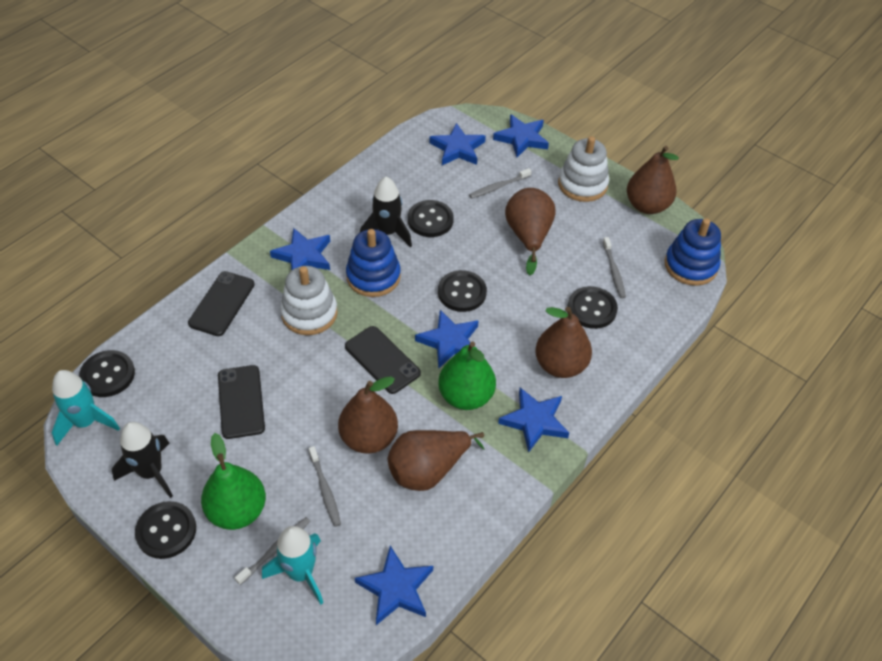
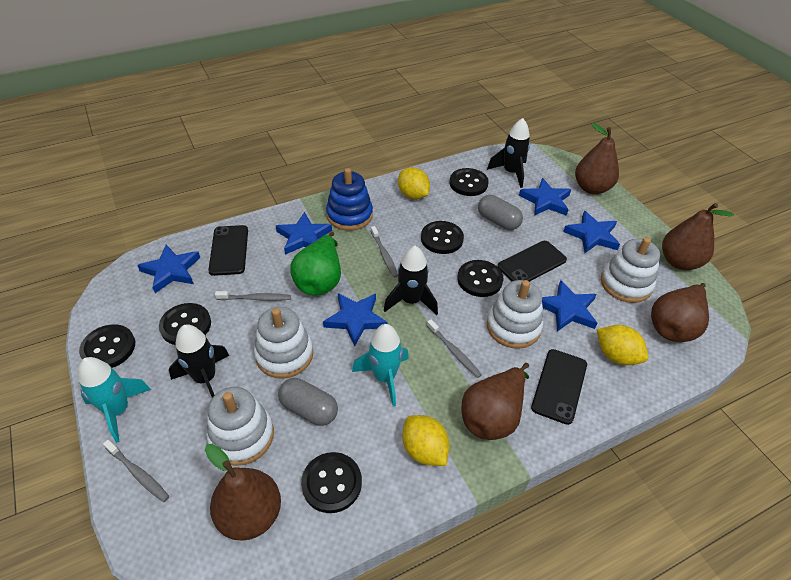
black button: [79,350,135,397] [135,501,196,559] [408,200,454,237] [438,270,487,312] [568,286,618,329] = 5 -> [79,324,135,368] [159,303,211,345] [301,452,362,513] [421,221,464,254] [449,168,489,196] [457,260,503,297] = 6
black rocket: [112,422,173,498] [360,177,412,248] = 2 -> [169,324,229,398] [384,246,438,315] [487,118,530,188] = 3
blue stacking toy: [346,229,401,297] [665,218,721,286] = 2 -> [326,168,373,231] = 1
green pear: [201,433,266,530] [438,342,496,410] = 2 -> [290,232,341,296] = 1
grey capsule: none = 0 -> [278,378,338,426] [478,195,523,230] = 2
white stacking toy: [280,266,338,335] [558,136,609,202] = 2 -> [207,387,274,466] [254,307,313,379] [487,280,543,349] [601,237,660,303] = 4
yellow lemon: none = 0 -> [398,167,430,199] [402,415,449,466] [597,325,648,365] = 3

